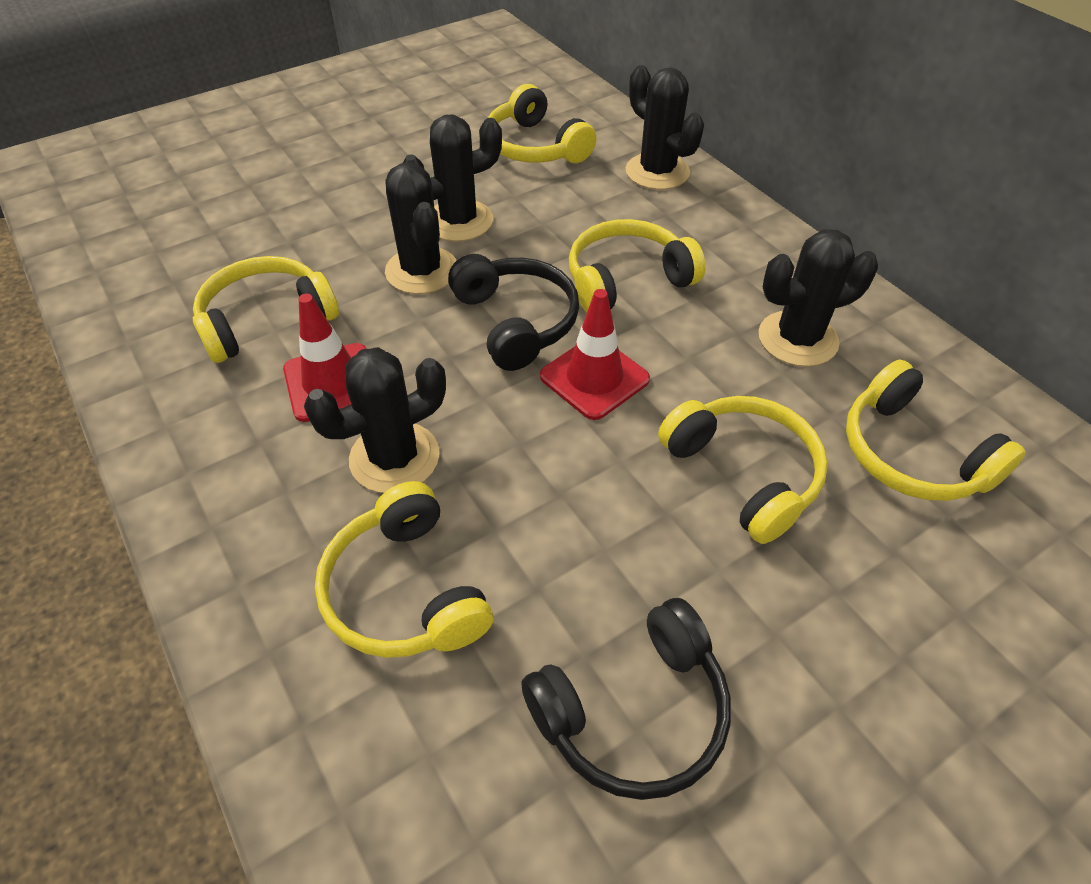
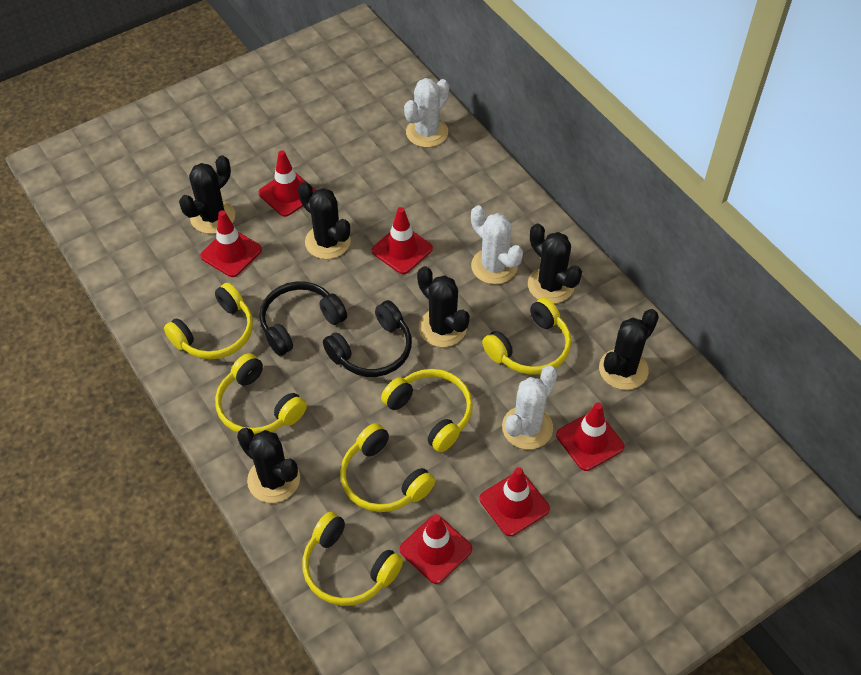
black cactus: [304,347,446,493] [385,163,457,294] [403,114,502,241] [626,65,704,190] [759,229,878,367] = 5 -> [179,155,235,234] [237,428,300,503] [298,182,351,259] [417,266,470,347] [528,223,582,304] [599,309,659,390] = 6
red traffic cone: [283,294,367,422] [540,289,650,420] = 2 -> [200,210,262,277] [258,150,315,217] [372,207,433,274] [400,514,472,584] [480,467,550,536] [556,403,624,471] = 6
white cactus: none = 0 -> [404,78,449,147] [471,205,523,284] [502,366,558,450] = 3

